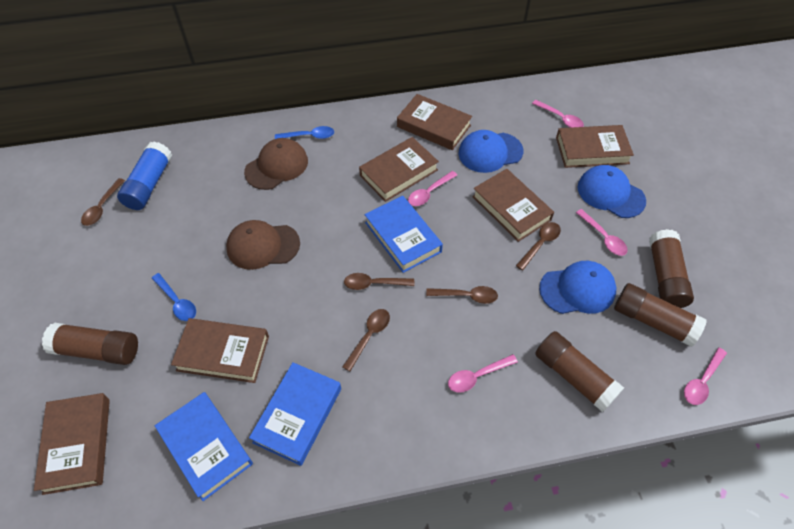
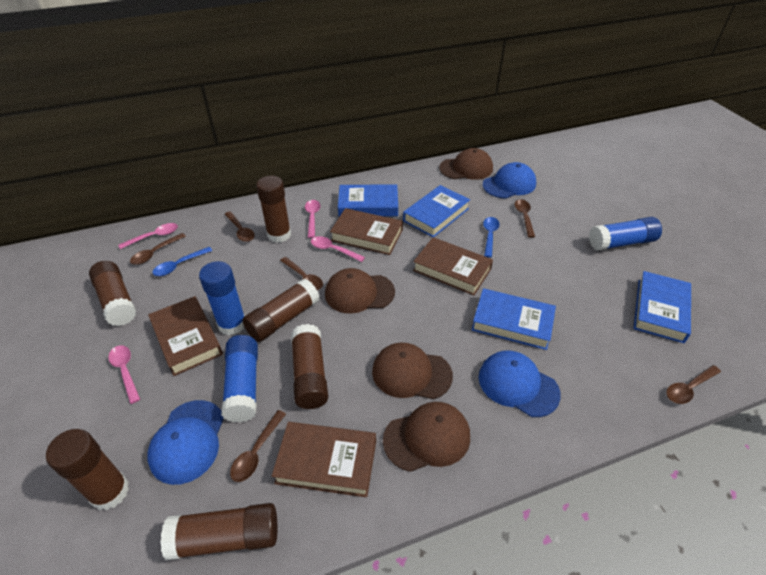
blue book: [155,392,253,501] [249,362,341,466] [365,196,443,273] = 3 -> [338,184,398,217] [403,185,470,237] [472,288,556,350] [634,271,691,343] = 4
blue glue stick: [117,142,172,210] = 1 -> [199,261,245,335] [221,335,258,423] [589,217,662,251] = 3
brown book: [34,393,110,495] [171,318,269,383] [359,137,439,202] [397,94,472,150] [472,169,554,242] [556,125,634,168] = 6 -> [148,296,223,376] [272,422,376,497] [330,208,403,255] [413,237,493,295] = 4
brown cap: [226,220,300,270] [244,138,308,190] = 2 -> [325,268,395,313] [372,343,453,399] [383,402,470,472] [439,148,493,180] = 4
brown glue stick: [42,322,138,365] [535,331,624,412] [614,283,707,347] [649,229,694,308] = 4 -> [46,429,129,510] [89,261,136,326] [160,503,277,560] [243,279,320,342] [256,176,291,243] [291,324,328,409] = 6
brown spoon: [81,178,125,226] [342,309,390,371] [344,273,414,290] [426,286,498,304] [516,222,561,270] = 5 -> [130,233,186,265] [225,212,255,242] [230,410,286,482] [280,257,323,290] [515,199,535,238] [666,365,721,404] = 6
pink spoon: [408,171,457,206] [448,354,518,393] [532,100,584,128] [576,209,628,256] [684,347,727,405] = 5 -> [108,345,140,404] [118,223,178,249] [305,200,320,238] [311,236,365,262] = 4

